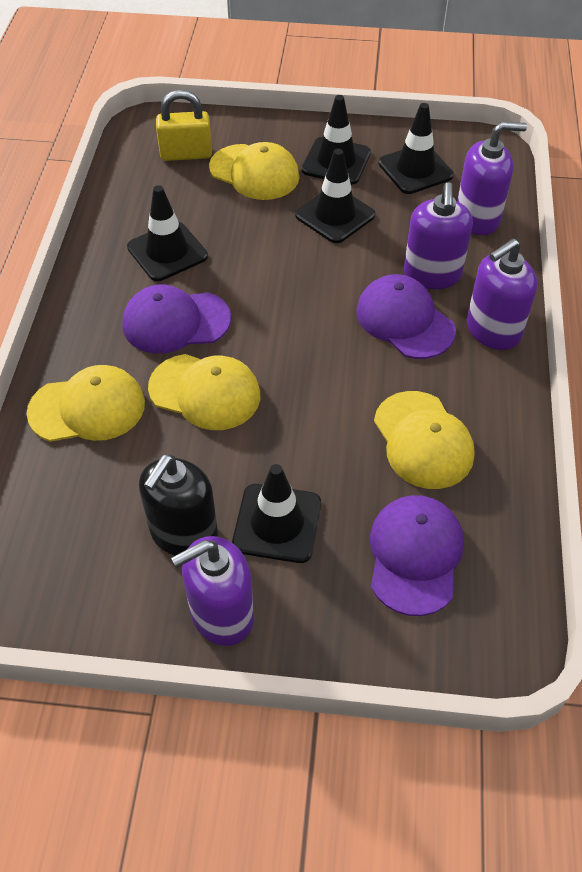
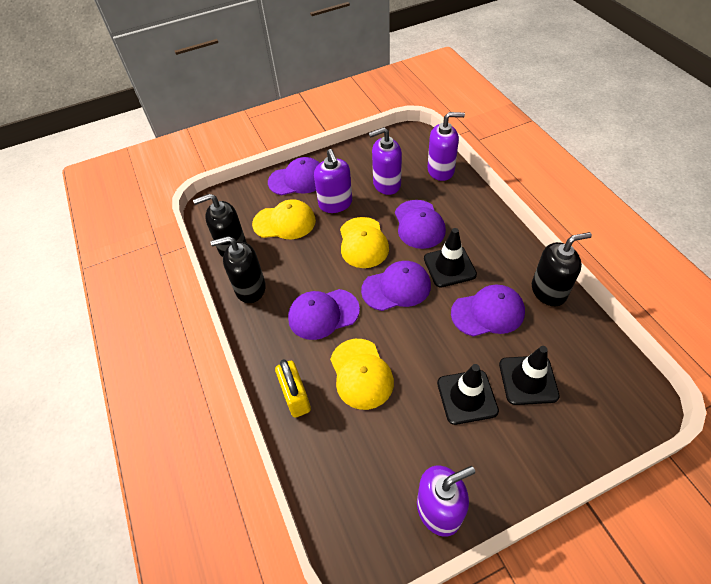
black soap dispenser: [139,454,218,556] = 1 -> [193,194,247,257] [210,236,266,303] [532,232,592,306] = 3
black traffic cone: [127,185,208,281] [232,464,321,563] [295,149,375,243] [302,95,371,185] [378,103,454,194] = 5 -> [424,228,477,288] [437,364,499,425] [499,346,560,405] = 3
purple cap: [122,285,231,354] [356,274,456,359] [370,495,464,616] = 3 -> [268,157,320,195] [288,289,360,340] [361,261,431,311] [395,200,446,249] [451,285,525,337] = 5
yellow cap: [27,365,145,442] [148,354,260,430] [209,142,300,200] [374,391,475,489] = 4 -> [252,199,316,239] [330,339,394,410] [340,217,389,268] = 3

